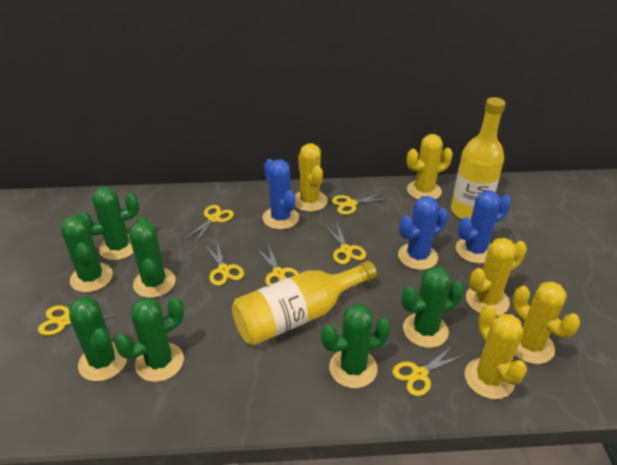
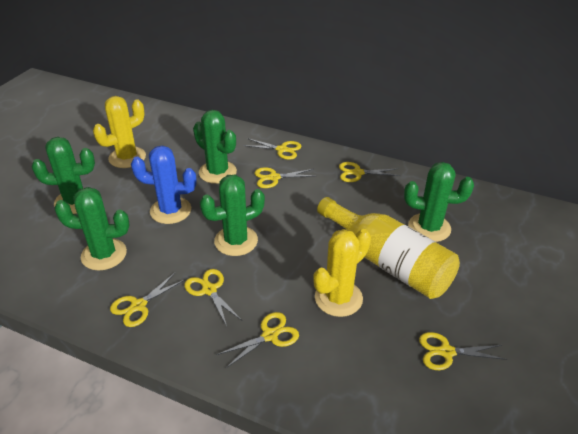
blue cactus: [262,159,299,230] [398,196,448,270] [456,190,511,264] = 3 -> [131,146,197,224] = 1
green cactus: [61,216,113,292] [69,297,127,381] [79,187,139,260] [114,297,184,382] [129,217,176,298] [321,304,391,388] [401,267,464,348] = 7 -> [32,137,95,214] [54,187,129,271] [193,110,237,184] [200,175,265,256] [404,162,474,242] = 5
yellow bottle: [232,261,377,345] [451,97,505,220] = 2 -> [317,197,460,299] = 1
yellow cactus: [295,143,328,212] [407,134,453,199] [465,305,527,399] [466,238,527,316] [513,281,580,364] = 5 -> [93,96,146,168] [313,229,371,317] = 2

